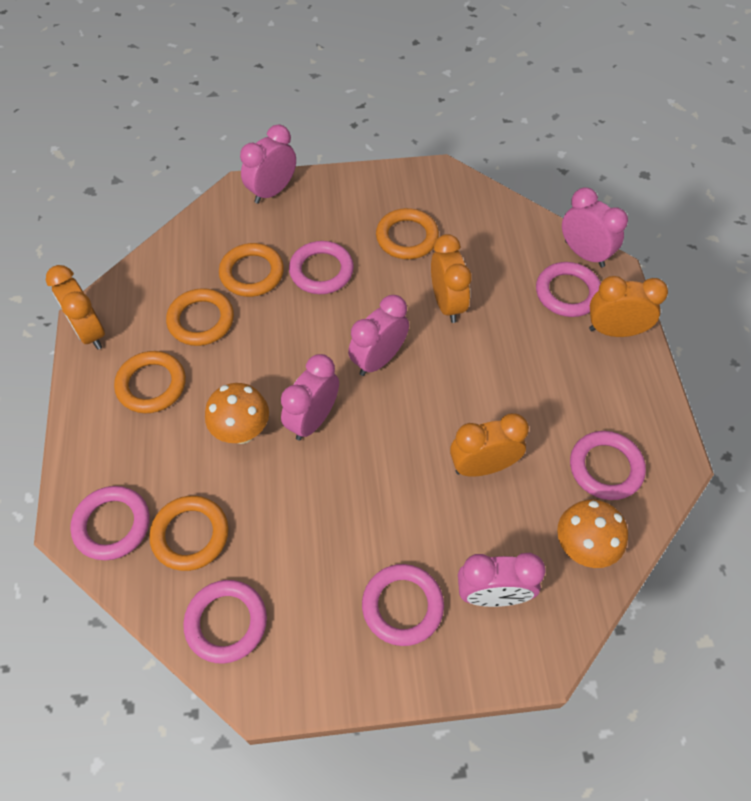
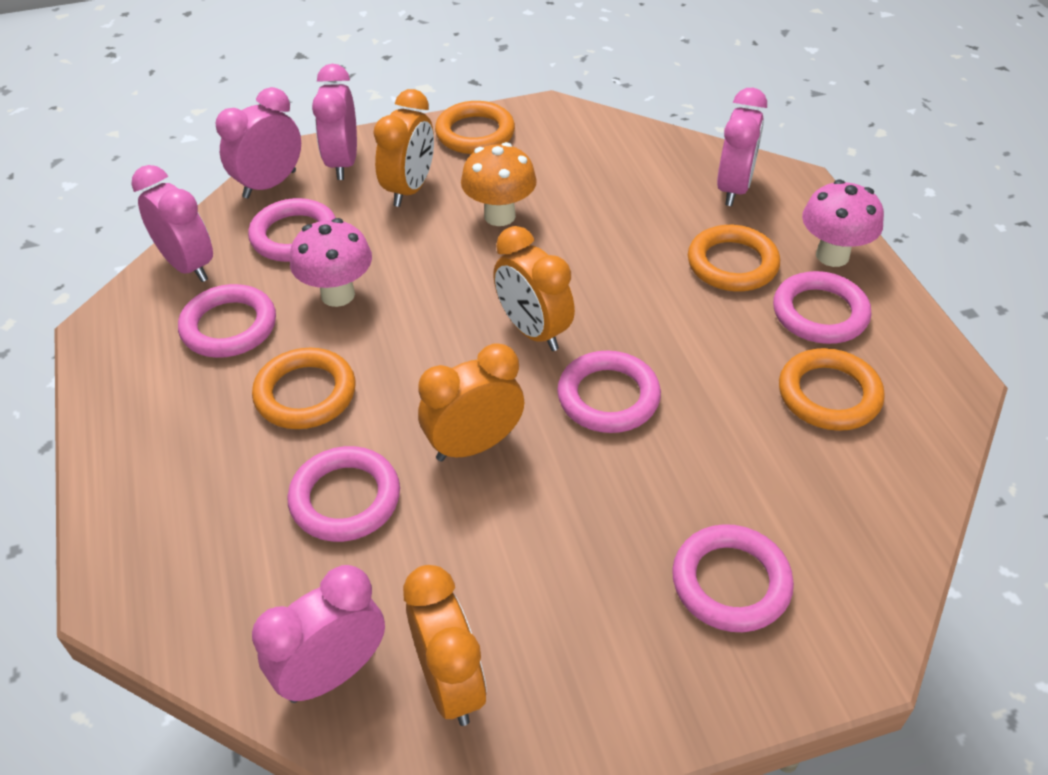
orange mushroom: [205,383,269,444] [557,500,628,568] = 2 -> [461,142,537,226] = 1
orange ring: [114,351,186,413] [149,496,229,571] [166,288,234,346] [219,243,284,297] [376,208,439,259] = 5 -> [252,348,355,429] [435,101,515,154] [688,225,780,291] [779,348,885,431] = 4
pink mushroom: none = 0 -> [290,218,372,307] [802,180,884,267] = 2

